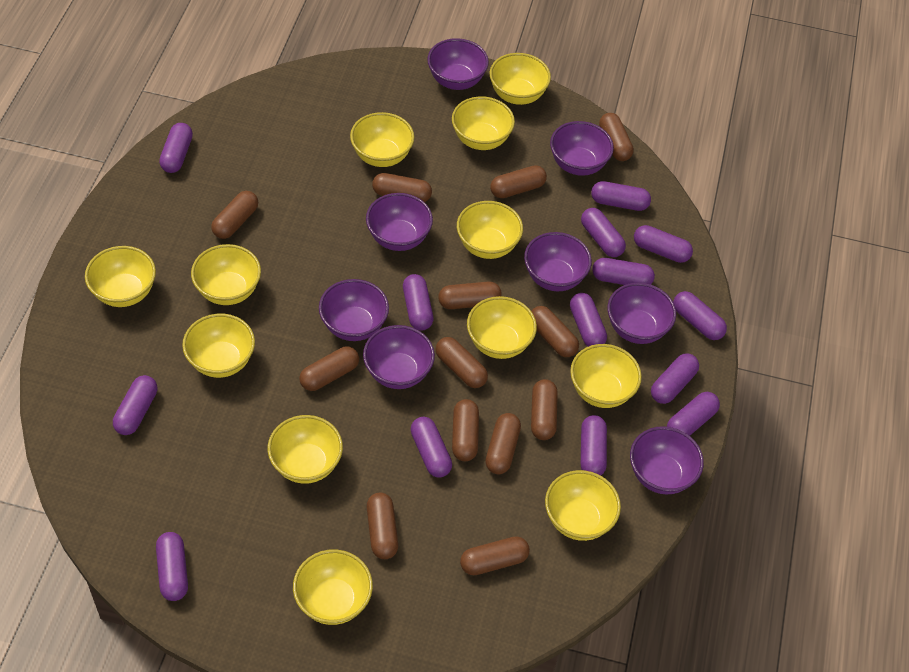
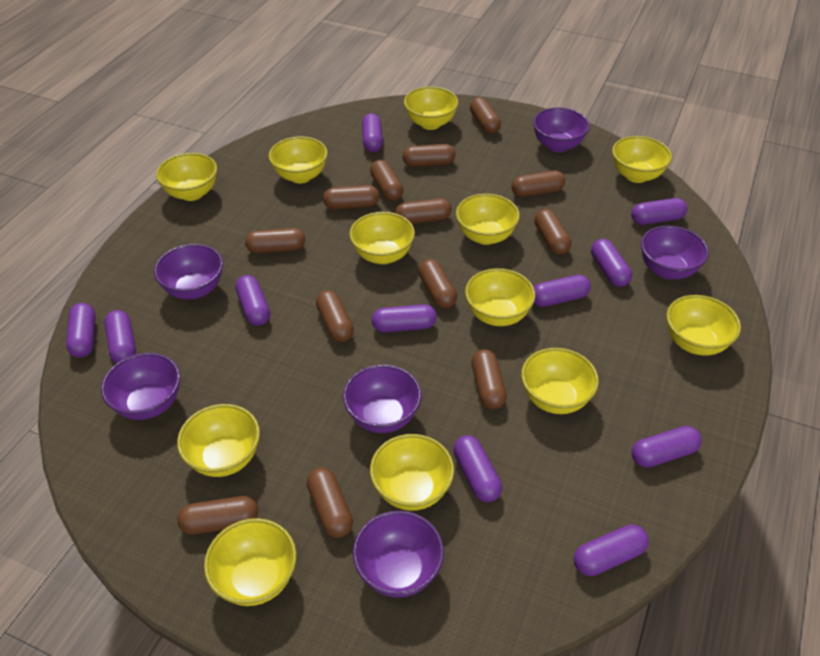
purple bowl: [319,279,389,341] [363,325,435,389] [366,193,433,251] [427,38,489,90] [524,232,592,291] [550,121,614,176] [607,283,676,344] [630,426,704,494] = 8 -> [101,353,180,420] [154,244,223,300] [343,365,421,433] [353,511,444,597] [533,107,590,152] [641,226,709,279] = 6
purple capsule: [113,375,157,435] [156,532,188,601] [159,123,193,173] [403,274,434,331] [411,417,452,478] [570,293,607,347] [581,208,626,257] [581,415,607,476] [591,181,651,211] [592,258,655,285] [634,225,693,263] [651,353,699,404] [667,392,720,436] [673,291,727,340] = 14 -> [66,303,95,358] [104,310,136,363] [235,275,270,326] [362,113,383,152] [372,304,437,332] [453,435,502,502] [534,275,591,307] [573,524,649,576] [591,239,632,287] [631,198,687,225] [632,426,702,468] = 11

